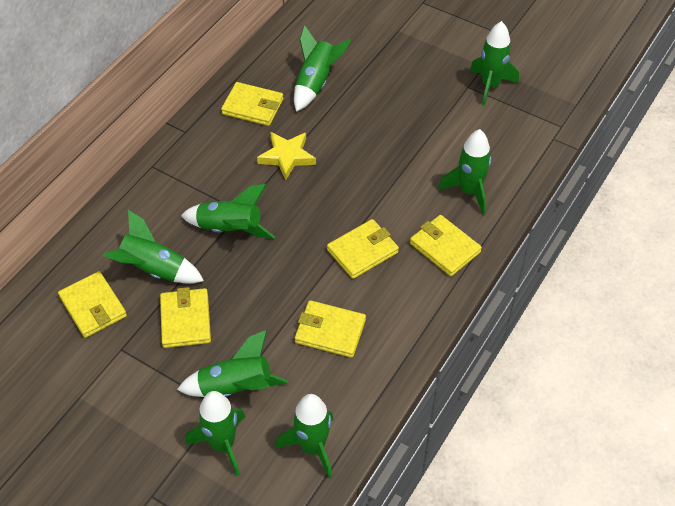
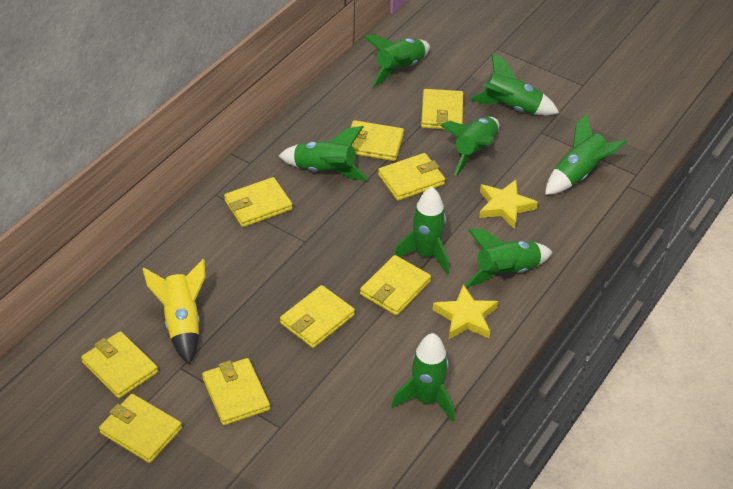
yellow rocket: none = 0 -> [143,259,205,365] = 1
yellow star: [257,132,316,180] = 1 -> [433,285,498,339] [479,180,538,229] = 2
yellow wallet: [58,271,127,338] [160,287,211,348] [221,82,283,126] [295,300,366,358] [327,219,399,279] [410,215,482,276] = 6 -> [81,331,158,399] [99,394,182,463] [202,358,270,425] [224,177,292,227] [280,285,355,348] [351,120,404,161] [360,255,431,316] [378,153,445,201] [421,89,463,129] = 9

